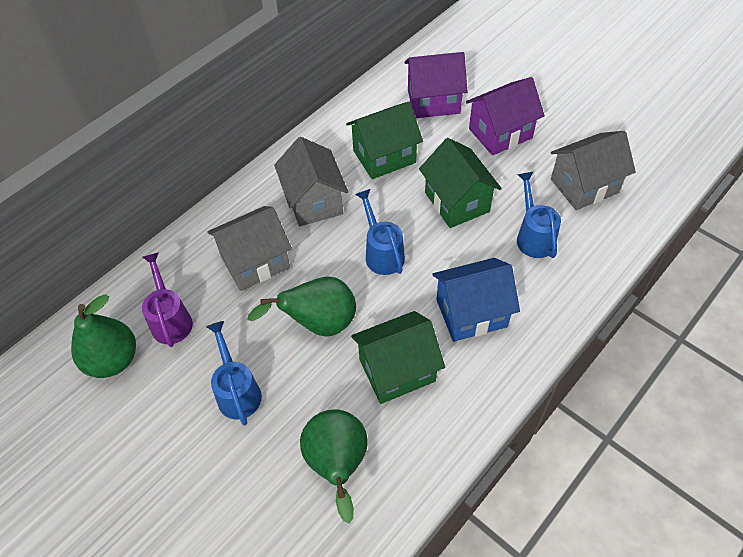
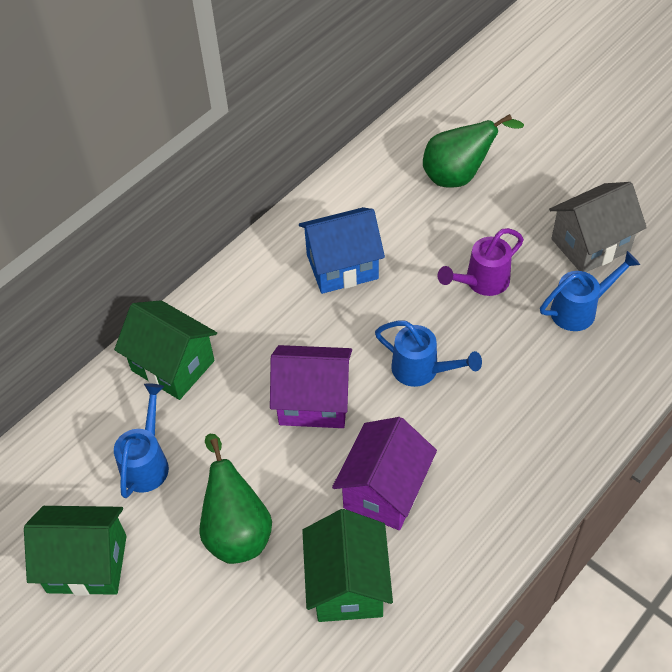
green pear: [71,294,136,378] [247,276,356,337] [300,409,368,523] = 3 -> [199,433,272,564] [423,114,524,188] = 2
grey house: [207,206,292,291] [274,137,348,226] [551,131,636,210] = 3 -> [549,182,647,272] = 1

